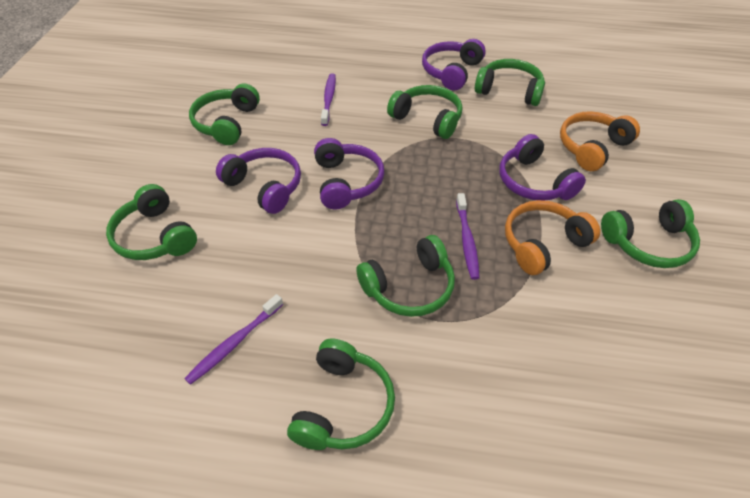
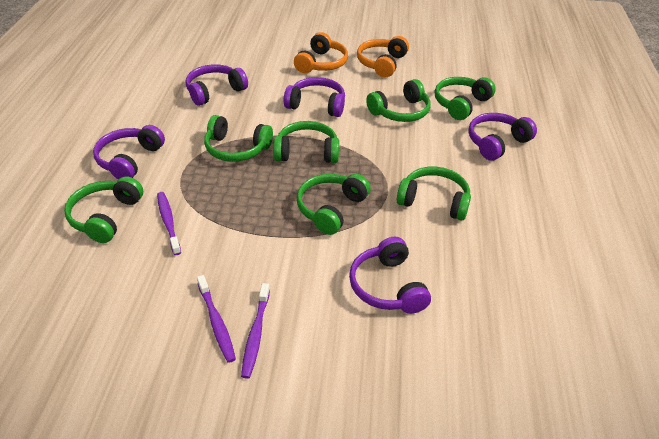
purple headphones: [216,148,301,214] [314,138,384,209] [422,39,486,91] [499,134,586,201] = 4 -> [93,125,165,179] [186,64,248,106] [284,77,345,117] [349,237,431,314] [469,113,537,161] = 5

